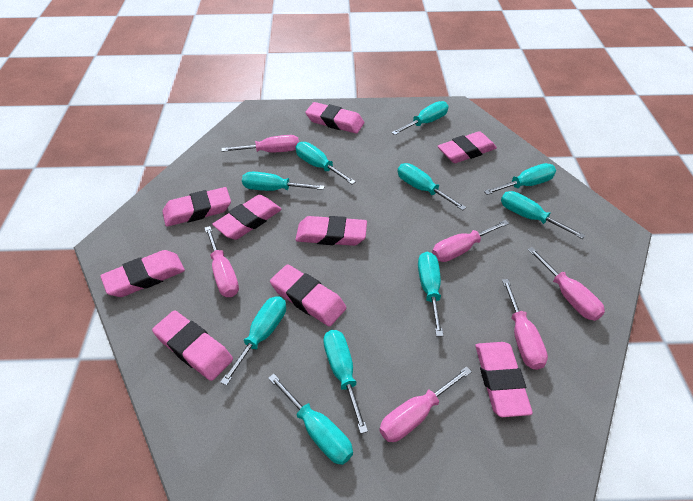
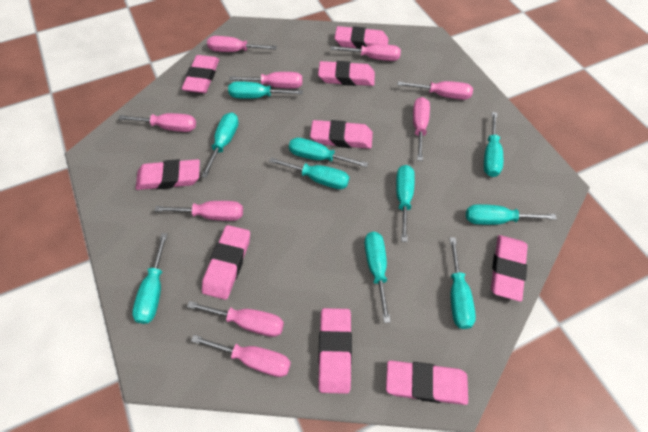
pink screwdriver: [205,226,239,297] [221,135,299,153] [379,366,472,442] [432,220,509,262] [502,279,548,370] [527,247,605,321] = 6 -> [118,113,196,132] [155,201,243,221] [187,301,284,337] [191,335,291,377] [207,36,277,52] [229,72,302,89] [330,44,401,61] [398,81,473,100] [413,97,430,161] = 9

